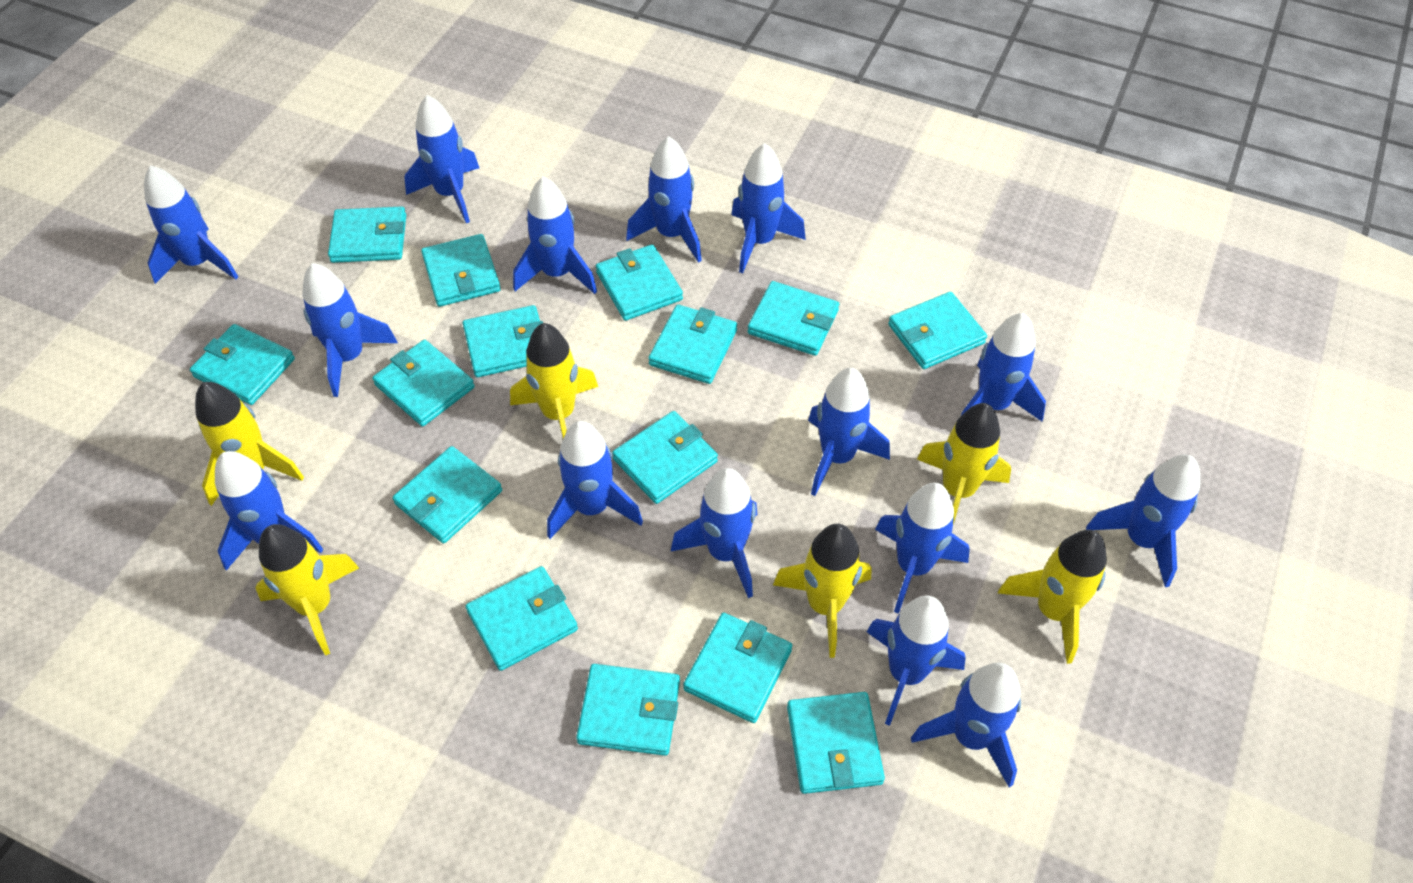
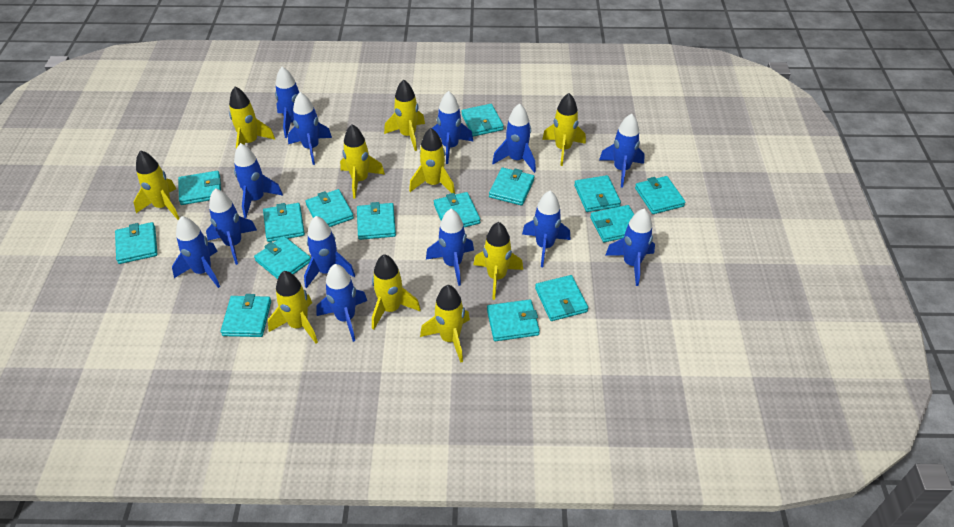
blue rocket: [144,165,238,284] [215,451,323,571] [302,263,398,397] [404,95,479,223] [513,177,597,294] [547,421,643,539] [626,136,702,263] [671,468,757,598] [731,143,806,273] [808,368,890,496] [867,595,966,726] [875,483,970,614] [911,663,1021,787] [961,313,1046,421] [1086,455,1200,587] = 15 -> [172,216,220,288] [206,188,257,265] [234,143,283,218] [275,67,317,138] [288,92,332,165] [304,216,355,288] [316,264,367,342] [426,209,474,286] [432,91,473,164] [492,103,536,173] [522,191,571,267] [599,114,645,188] [605,209,655,286] = 13
yellow rocket: [195,382,304,506] [255,524,359,655] [510,323,598,439] [773,524,871,658] [917,403,1011,524] [998,530,1107,664] = 6 -> [134,150,180,220] [229,87,275,149] [268,271,318,344] [340,124,385,199] [372,254,421,330] [384,79,425,151] [409,128,455,193] [420,285,470,363] [473,222,523,300] [542,93,586,166] = 10

